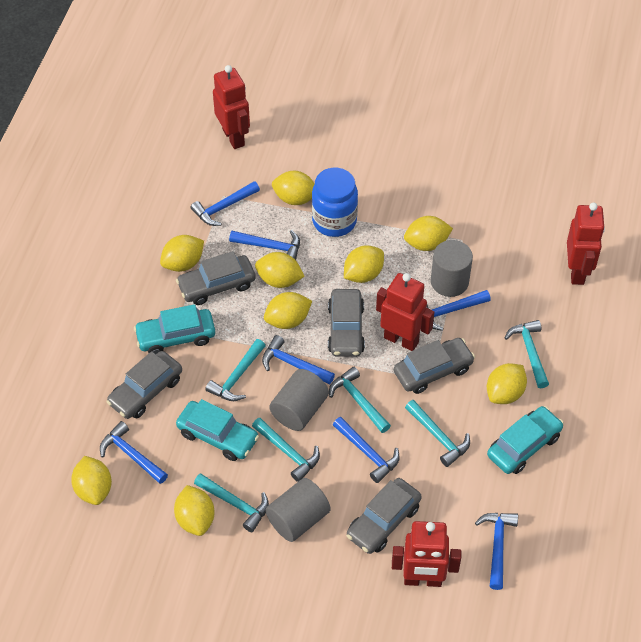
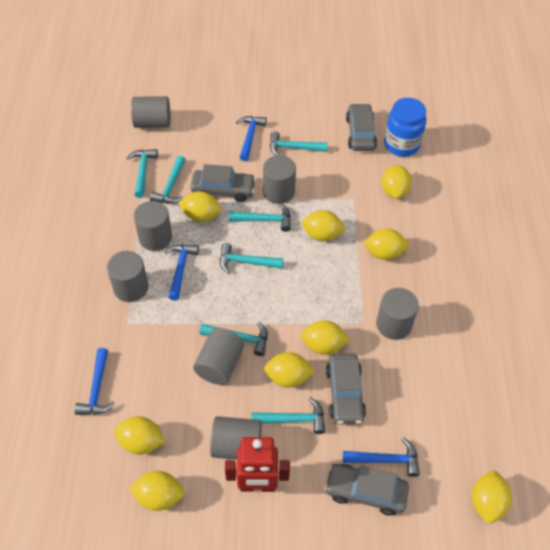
blue hammer: [100,421,168,484] [191,181,260,226] [229,230,300,260] [262,335,335,385] [333,417,400,483] [427,290,491,331] [475,513,518,590] = 7 -> [75,348,115,415] [165,244,199,301] [236,116,267,161] [343,437,420,477] = 4
grey car: [106,351,182,419] [176,251,256,305] [328,289,365,357] [346,478,422,554] [394,338,475,394] = 5 -> [191,164,256,202] [325,464,409,516] [326,354,366,425] [346,103,377,151] = 4
grey cylinder: [265,478,331,542] [269,369,329,431] [431,240,473,297] = 3 -> [107,251,148,302] [131,96,170,128] [134,201,172,251] [193,328,244,385] [210,416,262,460] [263,155,296,204] [376,288,419,340] = 7
red robot: [213,65,250,149] [376,273,434,351] [392,521,461,587] [567,203,605,285] = 4 -> [225,437,290,492] = 1
turquoise car: [134,304,215,354] [176,399,259,461] [487,406,564,474] = 3 -> none = 0
turquoise hammer: [194,473,269,532] [205,339,266,401] [252,418,320,482] [329,367,391,433] [405,400,470,467] [505,320,549,388] = 6 -> [127,149,158,198] [150,156,186,204] [200,322,268,356] [220,243,284,274] [229,203,291,232] [252,397,325,434] [270,132,327,156] = 7

